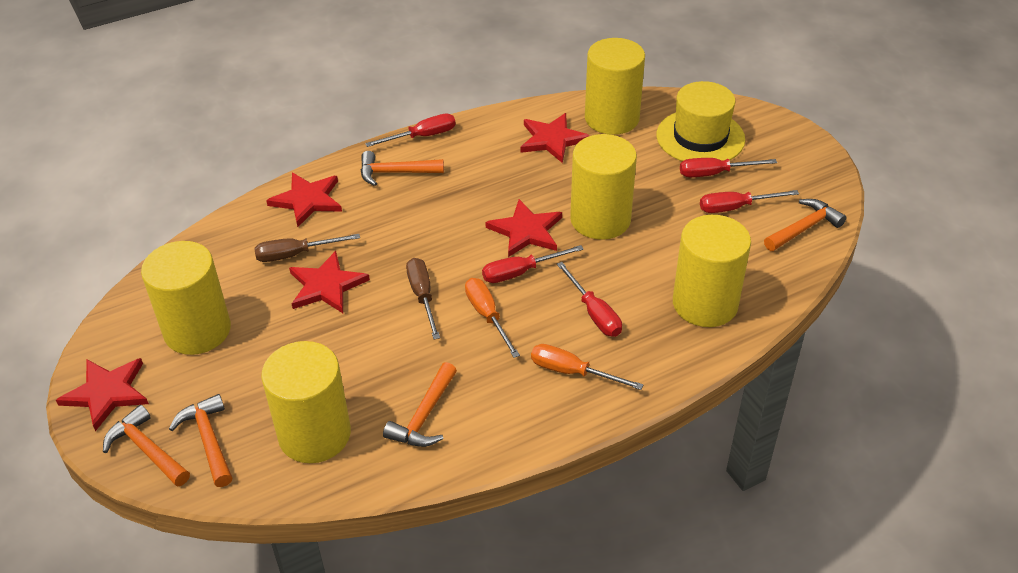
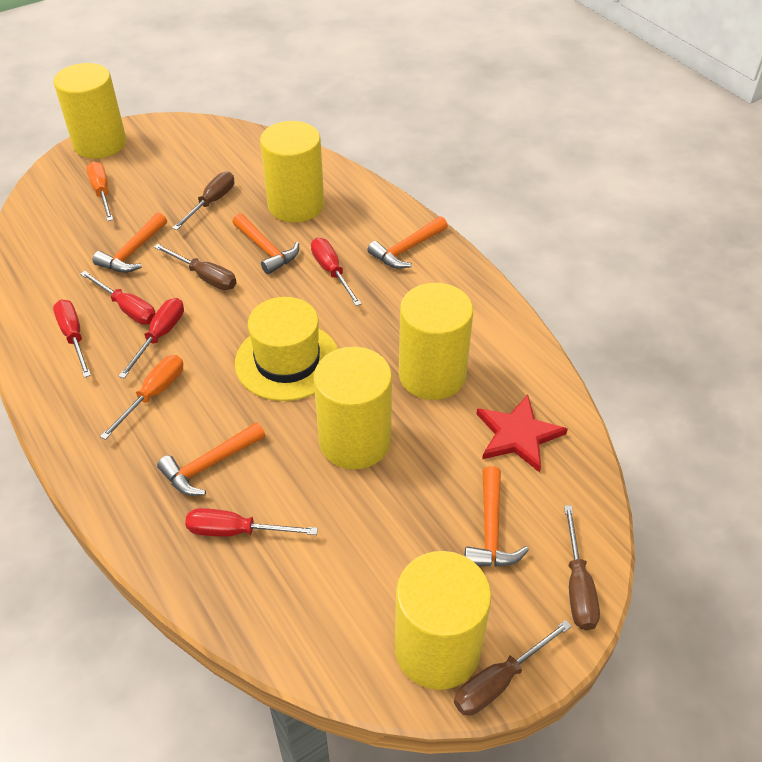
brown screwdriver: [254,234,360,262] [406,258,440,340] = 2 -> [154,244,237,290] [172,172,234,230] [454,620,572,716] [564,505,600,630] = 4
red star: [56,358,149,431] [266,173,342,227] [289,251,370,313] [485,199,562,257] [520,113,590,163] = 5 -> [477,395,568,473] = 1

